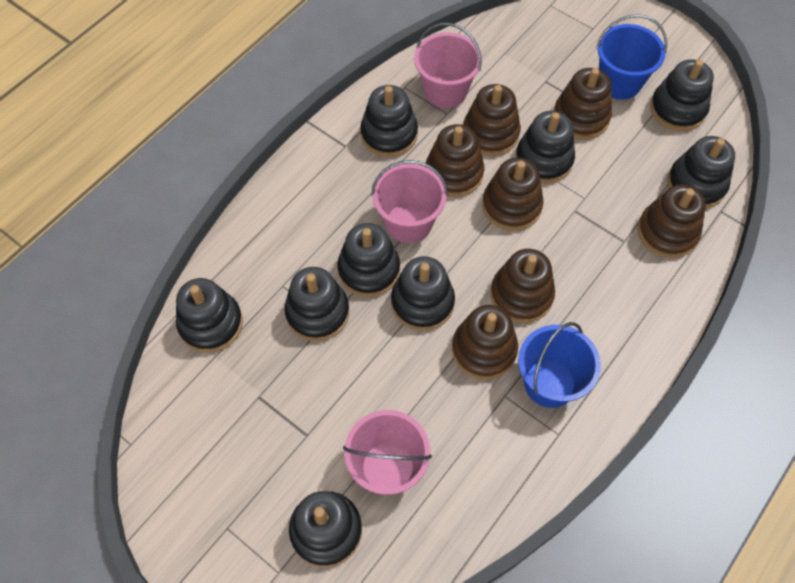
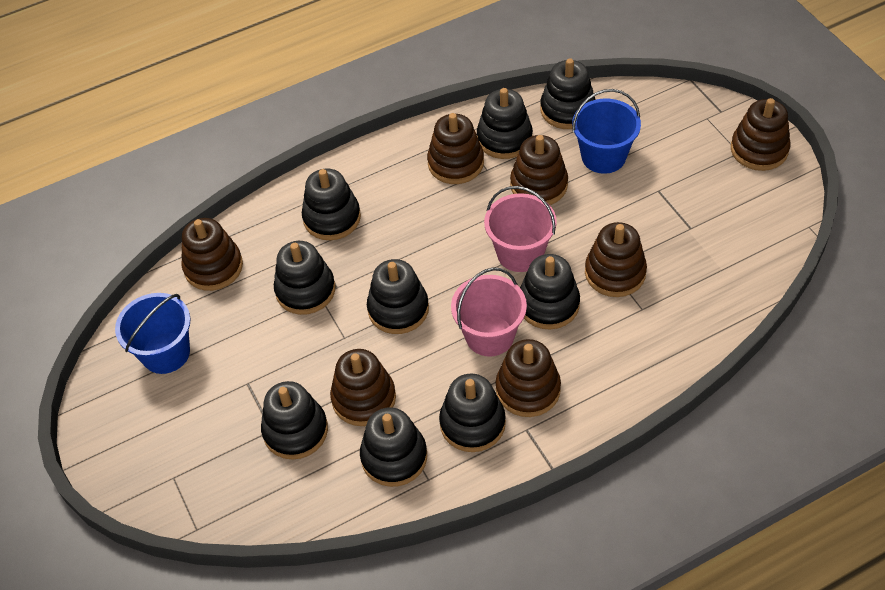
pink bucket: [343,410,432,495] [371,160,448,243] [414,22,482,108] = 3 -> [451,267,527,357] [484,186,557,272] = 2

